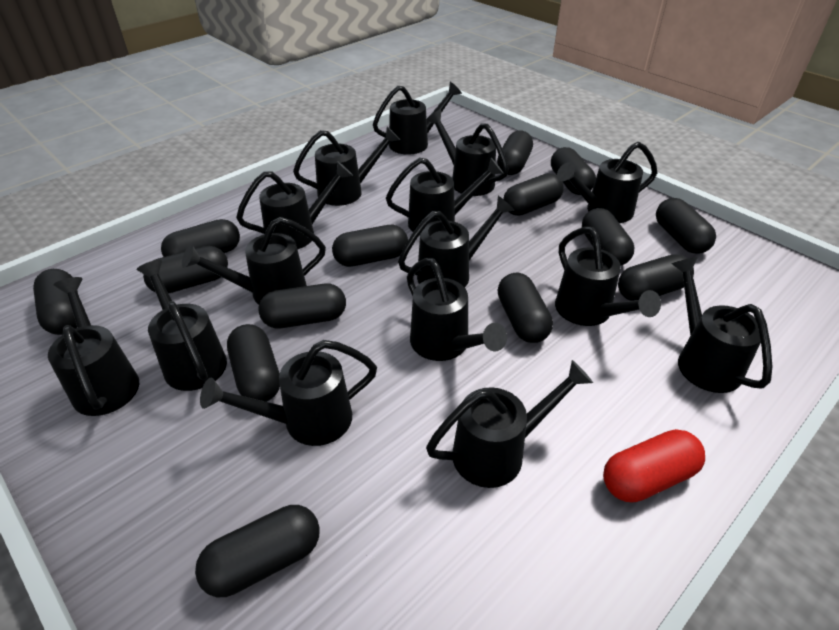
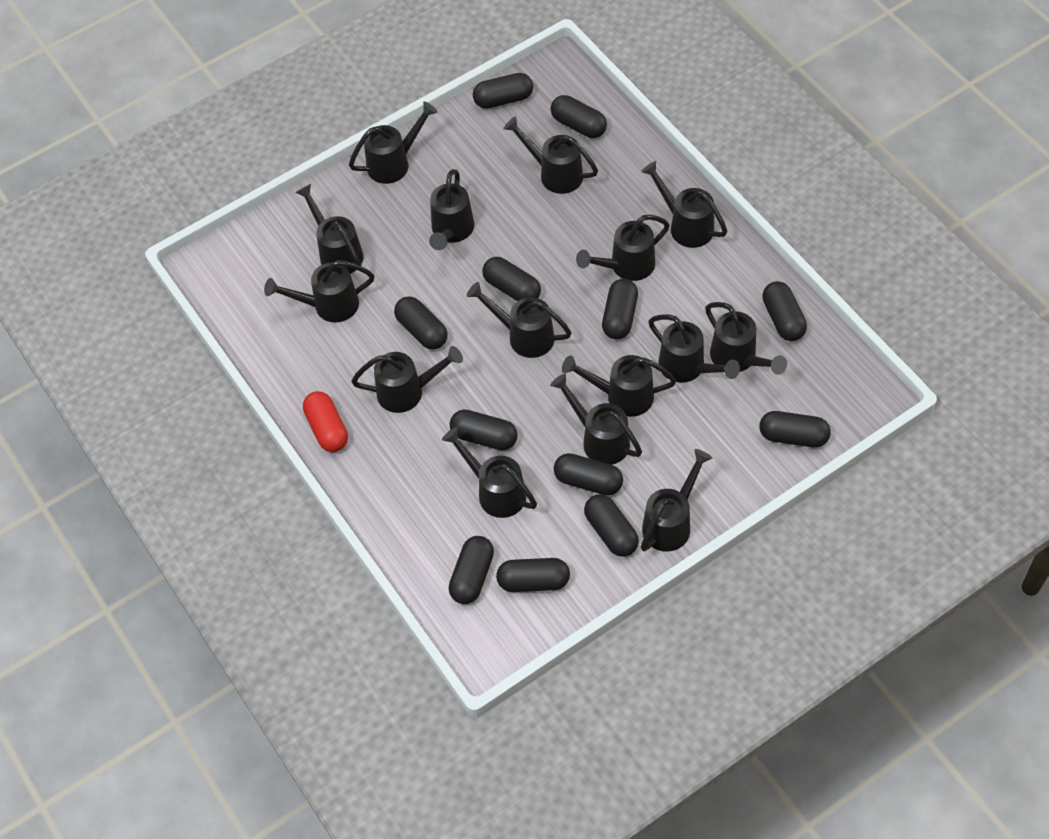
black capsule: [33,269,78,335] [143,246,228,294] [161,219,240,257] [195,505,320,597] [227,324,280,402] [259,284,346,328] [332,225,408,267] [497,131,533,175] [498,273,553,343] [503,173,564,216] [551,147,596,195] [582,208,634,265] [618,254,694,301] [656,198,716,254] = 14 -> [394,296,448,350] [448,536,494,604] [450,410,518,450] [473,73,533,109] [482,257,541,301] [496,558,570,592] [550,95,607,138] [554,453,623,495] [584,494,639,557] [602,279,638,339] [759,411,831,447] [762,281,807,341] = 12

